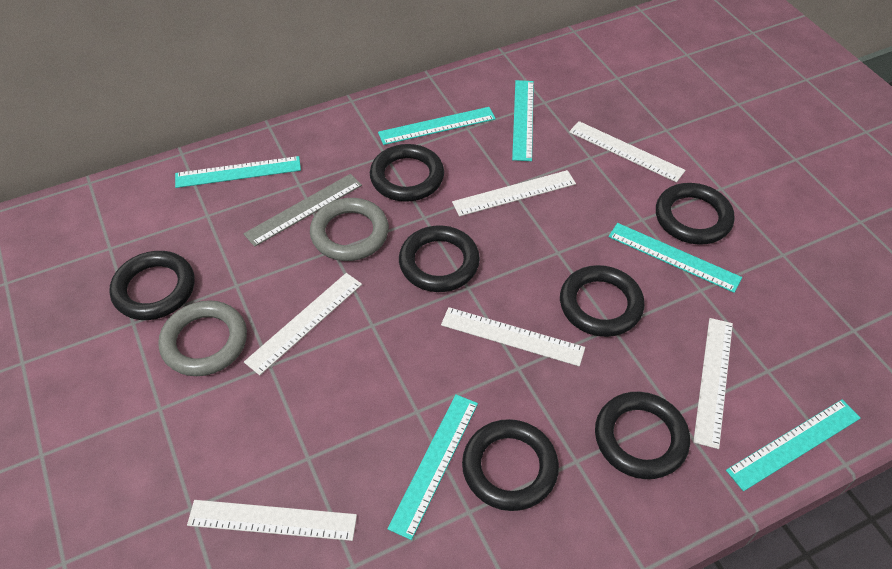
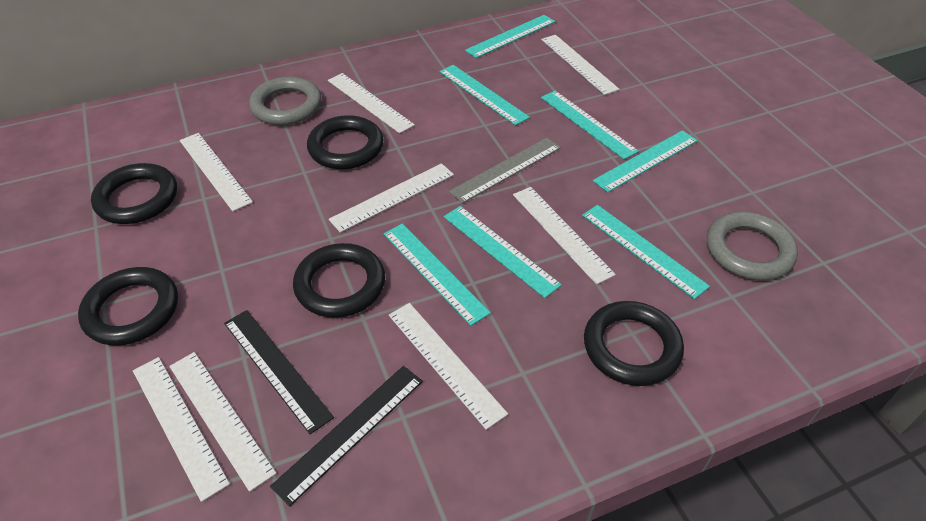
black ring: [109,251,195,320] [370,144,444,202] [399,225,480,292] [462,419,559,511] [560,265,645,337] [595,392,690,479] [656,183,735,245] = 7 -> [78,267,178,345] [91,163,177,224] [293,243,385,318] [307,115,384,169] [584,301,684,386] = 5
black ruler: none = 0 -> [224,310,334,434] [270,366,423,507] = 2
turquoise ruler: [175,156,301,188] [378,107,496,145] [387,395,478,540] [512,80,534,161] [608,223,742,293] [726,399,861,491] = 6 -> [384,224,491,326] [439,65,530,125] [444,206,562,298] [465,15,555,58] [541,91,639,160] [582,205,710,299] [593,130,698,193] = 7
white ruler: [187,500,357,541] [244,273,362,375] [441,307,585,366] [452,170,576,217] [569,121,686,182] [693,318,733,449] = 6 -> [133,357,230,502] [169,352,277,492] [180,133,253,211] [328,73,415,134] [329,163,454,233] [389,303,508,430] [513,187,616,285] [541,35,619,95] = 8

